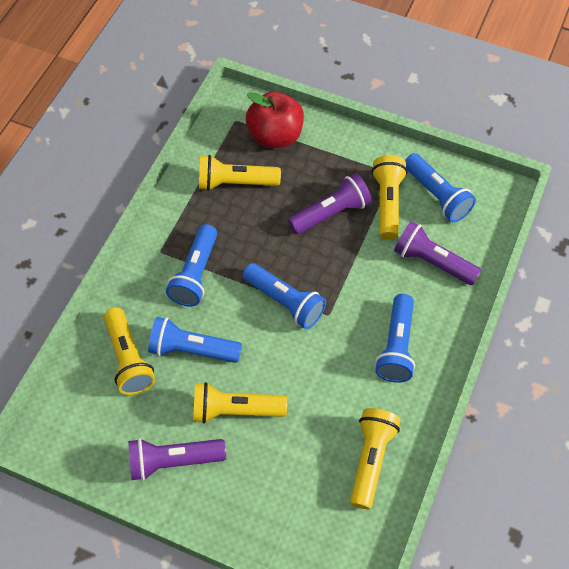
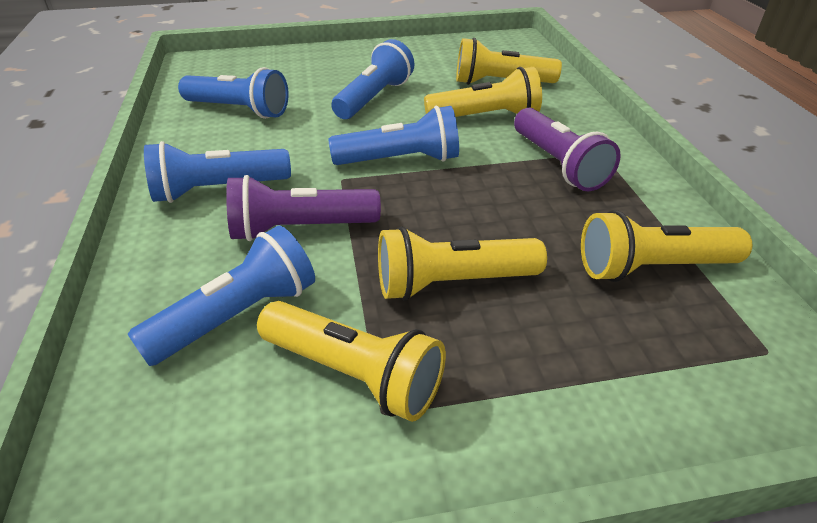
purple flashlight: [128,438,226,481] [288,173,372,234] [394,221,481,285] = 3 -> [226,175,381,241] [514,108,621,191] = 2
red apple: [246,91,304,148] = 1 -> none = 0

